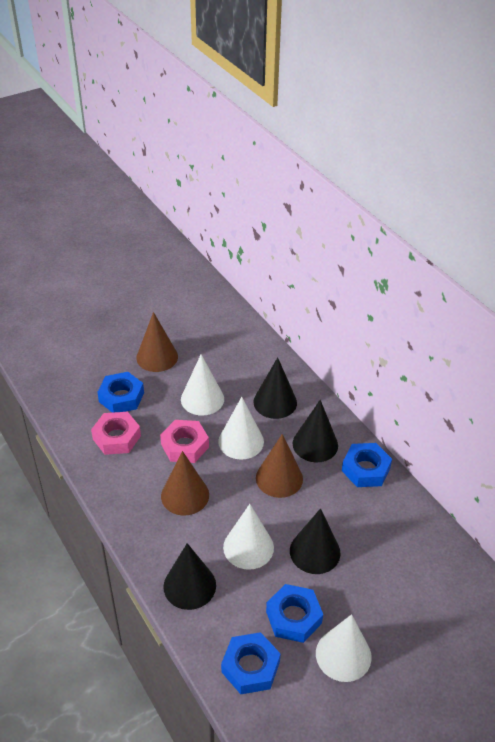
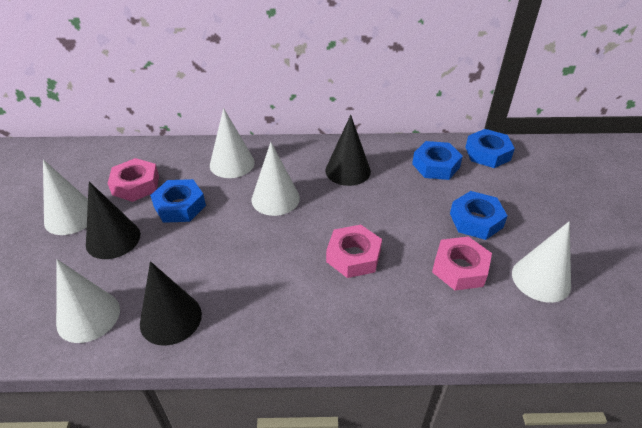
black cone: [164,543,216,610] [253,357,297,419] [290,508,341,574] [293,400,338,462] = 4 -> [86,182,140,259] [140,261,202,346] [325,115,371,186] = 3
brown cone: [136,312,178,372] [161,451,209,516] [256,434,303,498] = 3 -> none = 0
pink nut: [91,412,141,455] [160,420,209,463] = 2 -> [107,158,159,202] [326,225,382,278] [432,236,492,290] = 3
white cone: [181,354,224,415] [218,397,264,460] [223,504,274,570] [316,614,372,682] = 4 -> [43,159,88,235] [56,259,120,343] [210,108,255,178] [252,142,300,216] [512,221,571,303] = 5

